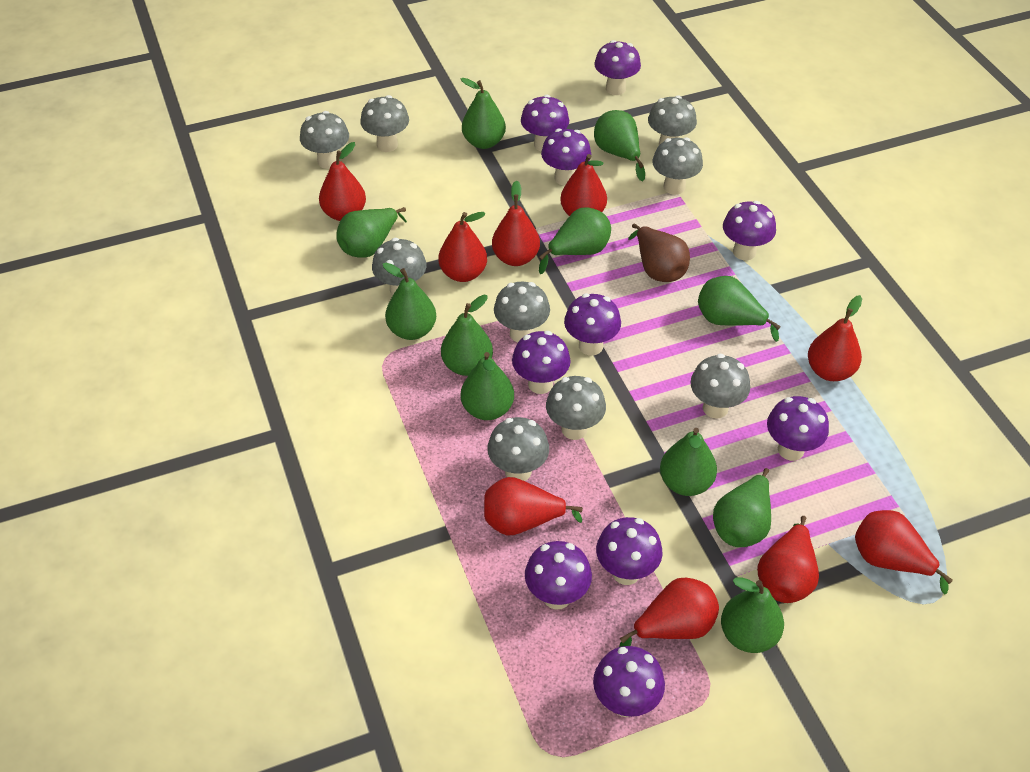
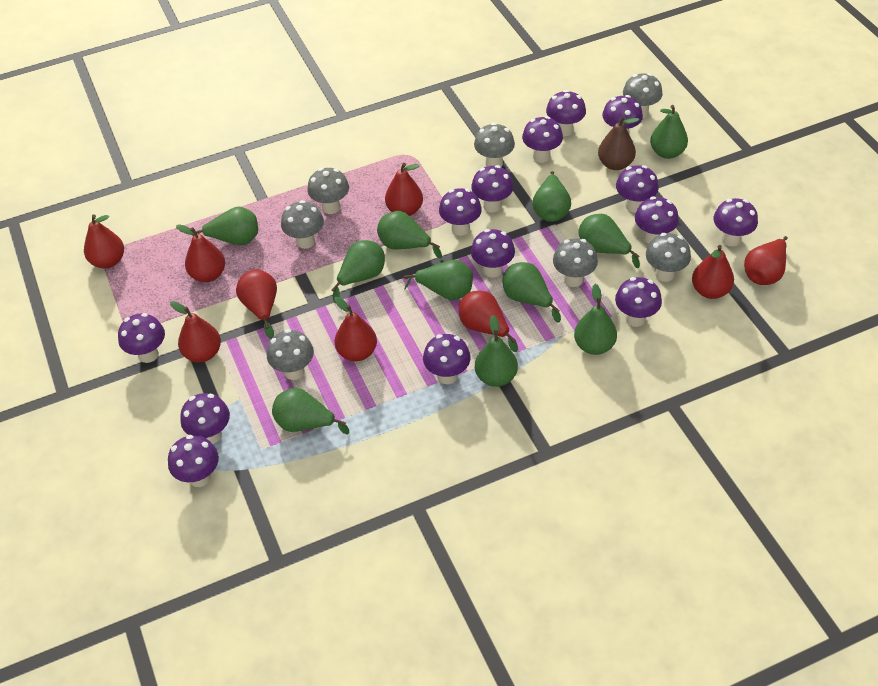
grey mushroom: [300,111,349,169] [360,95,409,152] [372,238,427,296] [487,417,549,481] [494,282,550,342] [546,376,606,440] [648,95,697,145] [652,137,703,195] [690,354,750,419] = 9 -> [267,329,314,380] [281,200,324,249] [307,168,349,214] [474,123,515,167] [553,238,598,287] [623,73,663,118] [646,233,691,282] = 7
purple mushroom: [512,331,571,394] [521,95,569,152] [525,541,592,610] [541,129,591,186] [564,293,621,355] [593,646,665,717] [594,40,641,95] [596,517,663,585] [723,201,776,260] [767,396,829,461] = 10 -> [118,313,165,363] [168,435,219,487] [180,393,230,444] [423,334,471,384] [439,188,482,236] [471,165,513,213] [471,229,515,277] [522,116,563,163] [546,90,586,136] [602,95,643,133] [615,277,662,327] [616,165,659,213] [635,196,679,244] [713,198,758,246] = 14

